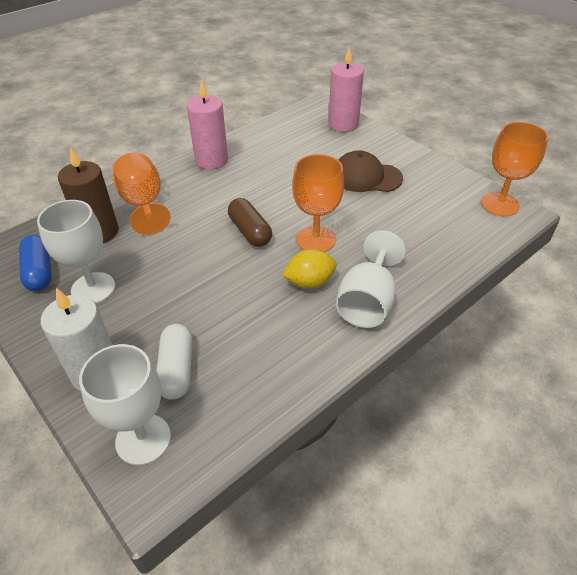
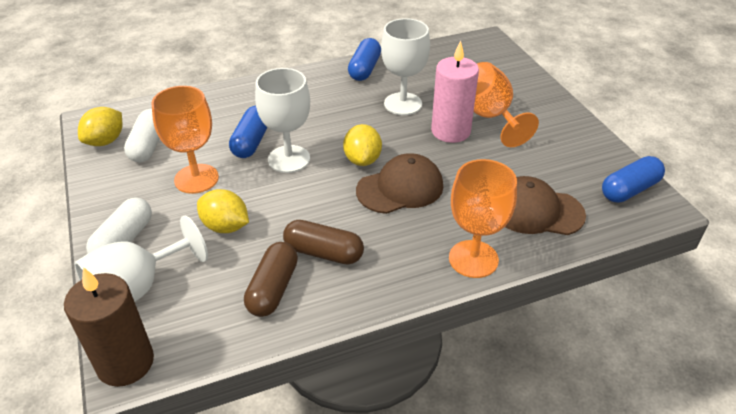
blue capsule: [19,235,52,291] = 1 -> [229,106,268,158] [348,38,381,81] [602,156,665,203] = 3
brown cap: [339,150,403,192] = 1 -> [356,153,443,214] [505,176,586,235] = 2
brown capsule: [228,198,272,247] = 1 -> [244,242,298,317] [283,220,364,264] = 2
pink candle: [187,80,228,170] [329,47,364,132] = 2 -> [431,41,479,143] = 1
white candle: [41,288,112,391] = 1 -> none = 0
white capsule: [156,324,193,400] = 1 -> [86,197,152,253] [124,109,160,162] = 2
yellow lemon: [282,249,337,289] = 1 -> [78,107,122,146] [197,189,249,233] [343,124,382,166] = 3

